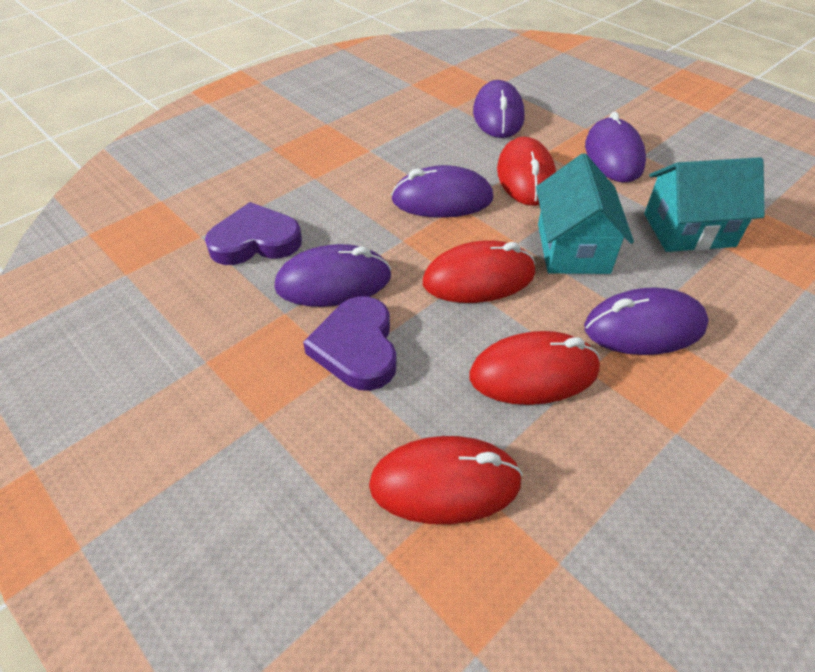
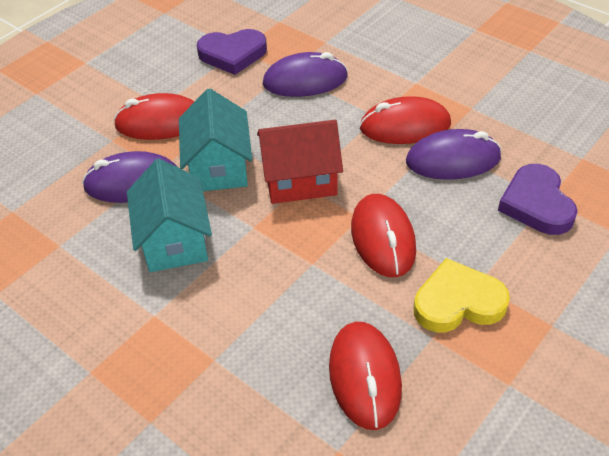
purple mouse: [274,244,391,307] [391,165,493,218] [473,80,525,138] [584,288,709,355] [585,111,646,183] = 5 -> [82,151,177,203] [263,52,348,97] [406,129,502,180] = 3
red house: none = 0 -> [257,120,343,204] = 1
yellow heart: none = 0 -> [413,258,510,333] = 1

